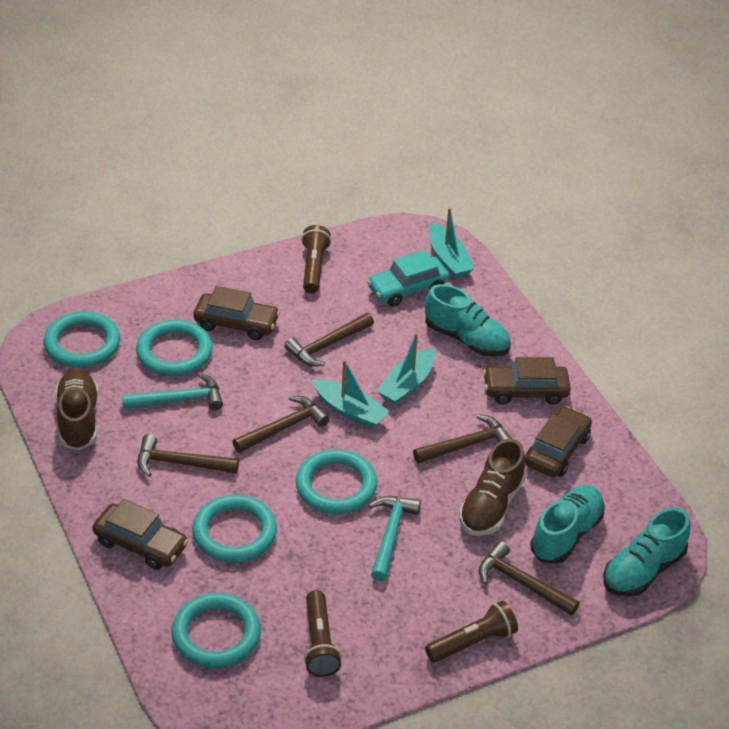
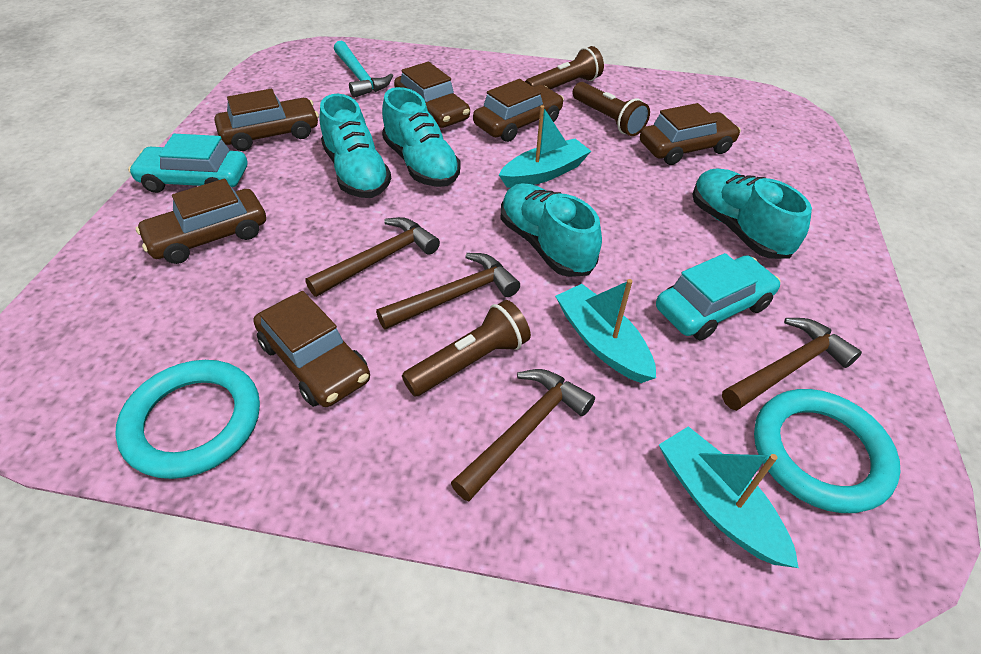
brown car: [93,499,188,570] [193,286,280,340] [483,357,571,405] [525,406,592,477] = 4 -> [136,179,266,264] [215,89,319,151] [254,291,370,407] [394,62,470,128] [473,79,564,142] [640,103,741,165] = 6
brown hammer: [137,434,239,477] [232,396,330,453] [284,313,374,366] [413,414,512,464] [479,541,580,616] = 5 -> [305,217,440,297] [376,253,520,330] [451,369,595,502] [722,318,862,411] = 4
brown shoe: [55,369,98,451] [459,439,526,536] = 2 -> none = 0
turquoise car: [367,250,450,307] = 1 -> [128,134,247,193] [656,253,781,340] = 2
turquoise hammer: [122,373,223,410] [369,496,421,581] = 2 -> [334,41,393,98] = 1
turquoise ring: [43,311,120,368] [136,320,212,376] [171,593,261,668] [192,495,277,563] [296,450,377,514] = 5 -> [115,360,260,479] [754,389,900,513] = 2
turquoise shoe: [425,284,511,357] [530,485,605,564] [603,508,691,597] = 3 -> [320,94,391,198] [382,87,461,187] [501,183,602,277] [692,168,812,259] = 4

